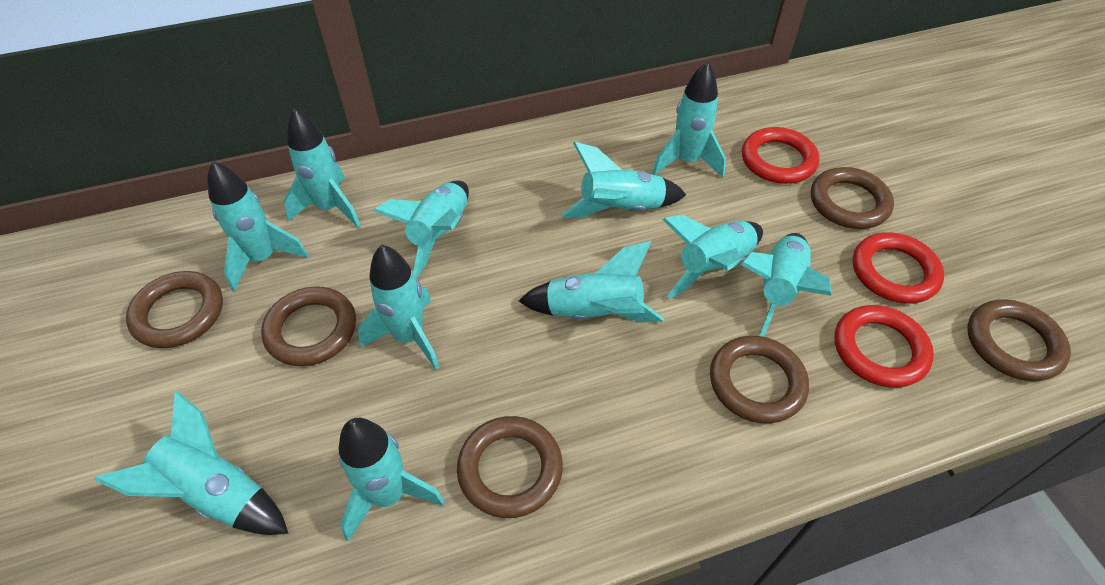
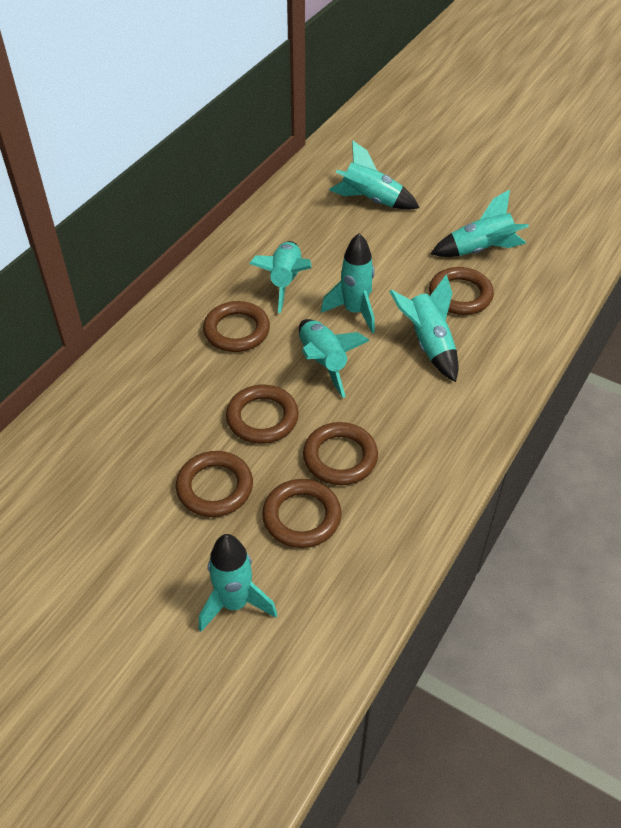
red ring: [742,127,819,184] [835,305,934,388] [853,232,944,304] = 3 -> none = 0
turquoise rocket: [95,391,288,535] [207,161,308,291] [284,109,361,228] [339,418,445,541] [358,245,440,370] [374,180,469,279] [519,241,664,322] [561,142,686,218] [652,62,726,178] [662,215,763,299] [740,233,832,337] = 11 -> [199,534,277,632] [249,241,311,313] [299,319,370,398] [321,233,375,333] [329,140,419,210] [389,275,458,382] [431,190,529,257] = 7

